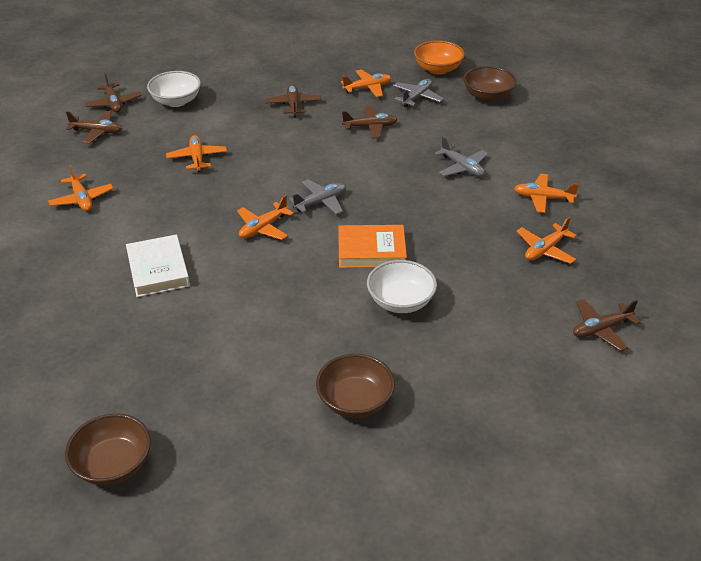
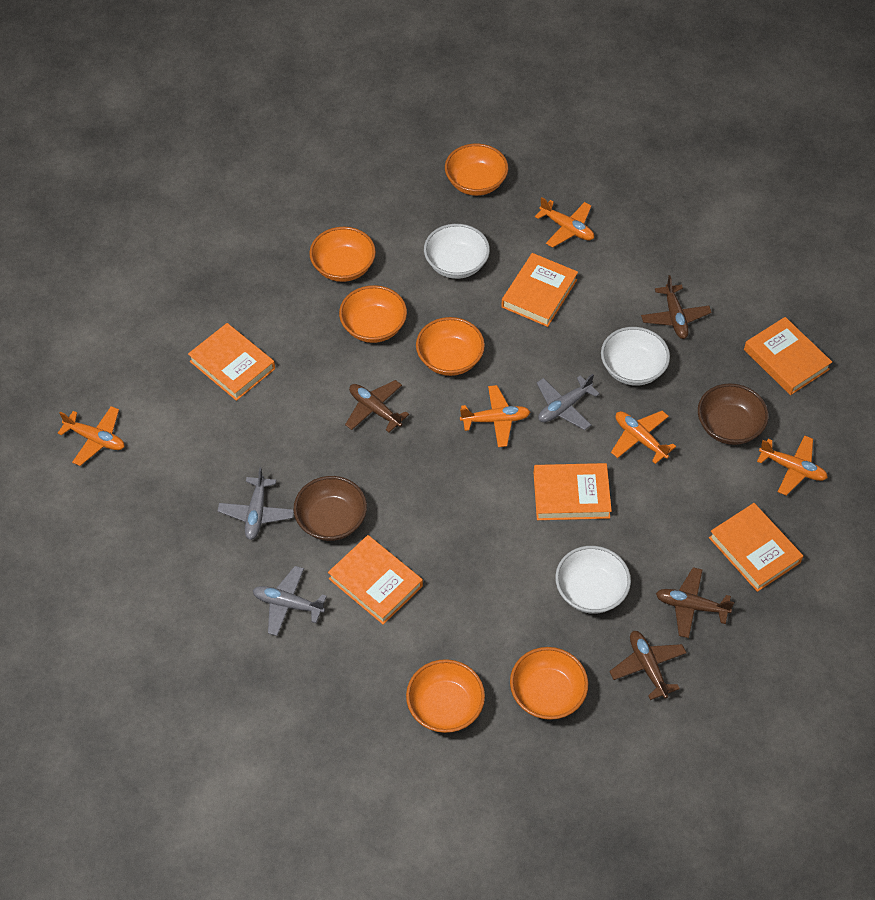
brown bowl: [65,413,151,485] [316,354,395,418] [463,66,516,102] = 3 -> [294,476,367,541] [698,383,769,445] = 2
brown plane: [66,111,122,144] [85,74,141,113] [265,84,321,117] [342,106,398,139] [573,299,641,351] = 5 -> [345,380,409,432] [609,631,687,700] [641,275,712,339] [656,567,734,638] = 4
orange book: [338,225,407,268] = 1 -> [188,323,275,401] [328,535,423,625] [501,253,578,327] [534,463,612,520] [709,503,803,592] [744,317,832,395] = 6
orange bowl: [414,40,465,75] = 1 -> [309,227,376,282] [339,285,407,343] [406,659,485,733] [416,317,485,376] [445,143,508,196] [510,647,588,720] = 6
orange plane: [48,165,114,211] [166,135,227,172] [237,195,294,240] [341,70,391,97] [514,174,579,213] [516,217,577,264] = 6 -> [58,406,124,466] [460,385,530,447] [535,197,594,248] [611,411,676,464] [757,435,828,495] = 5
white book: [126,235,190,297] = 1 -> none = 0
white bowl: [147,71,201,107] [367,260,437,313] = 2 -> [424,224,490,279] [555,546,631,614] [601,327,670,386] = 3

